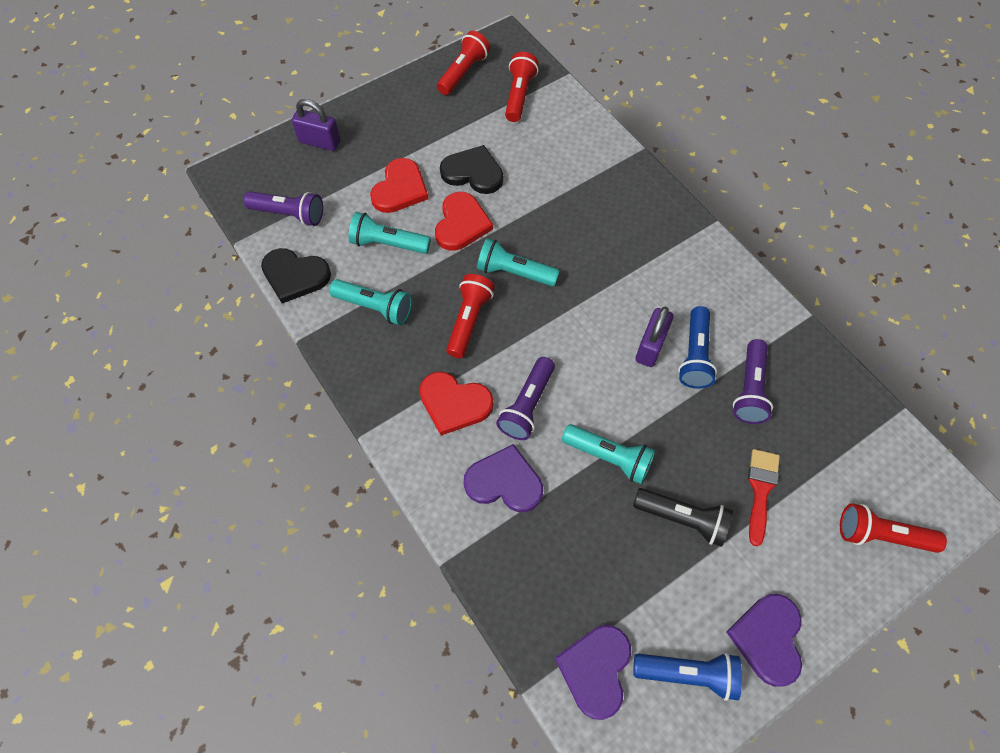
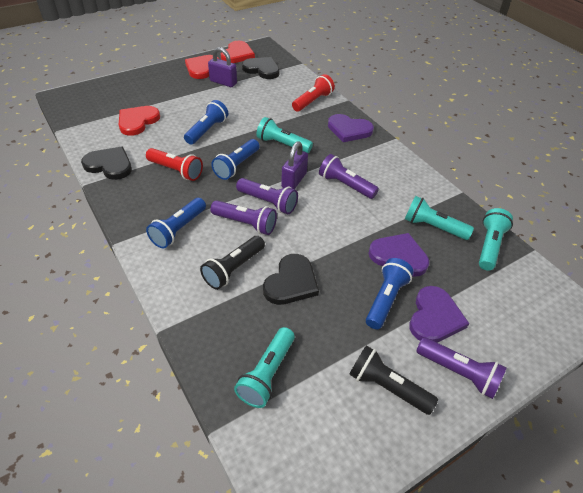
black flashlight: [633,488,733,547] = 1 -> [200,236,265,290] [349,345,438,415] = 2
black heart: [261,248,331,303] [440,145,503,194] = 2 -> [81,147,132,180] [242,57,280,79] [263,254,319,305] = 3
blue flashlight: [633,653,742,701] [678,306,717,389] = 2 -> [146,198,206,249] [184,100,228,145] [211,139,260,180] [366,258,414,329] = 4
purple flashlight: [243,191,323,226] [496,357,555,440] [733,339,773,424] = 3 -> [211,200,277,235] [236,178,298,214] [319,154,379,199] [416,337,507,399] = 4
red brush: [748,449,780,546] = 1 -> none = 0
red flashlight: [437,31,490,95] [446,274,495,358] [505,52,539,122] [840,503,947,553] = 4 -> [146,148,203,181] [292,74,335,112] = 2

